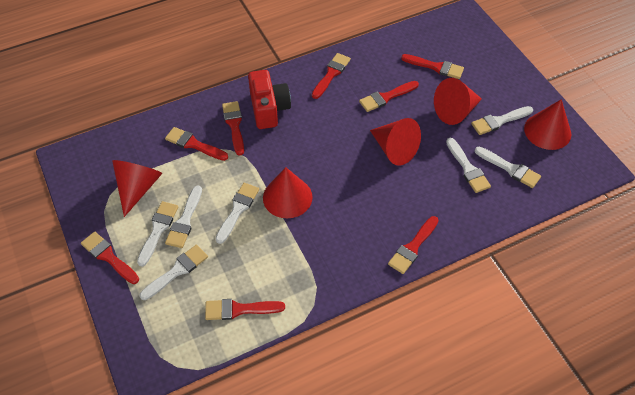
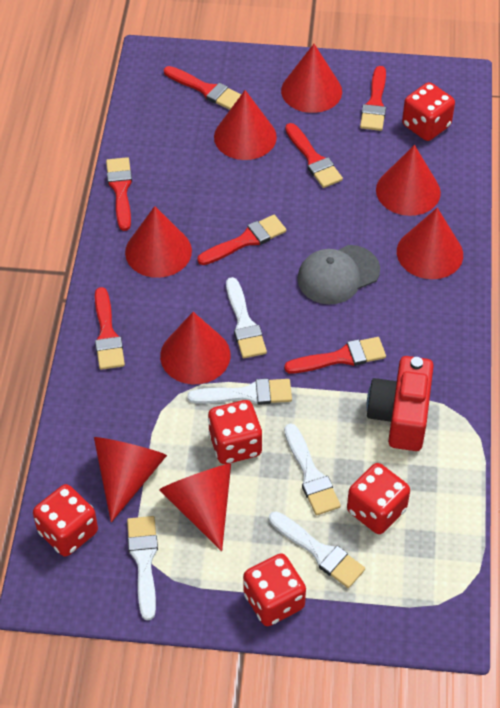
grey cap: none = 0 -> [297,245,380,304] = 1
red brush: [81,231,139,284] [165,127,228,161] [205,299,285,320] [222,101,244,156] [312,53,351,99] [359,81,419,112] [388,216,439,274] [401,54,464,79] = 8 -> [95,287,125,370] [106,157,132,231] [164,66,241,110] [197,215,286,265] [284,337,386,373] [285,123,343,188] [360,66,386,131] = 7
red cone: [112,160,162,217] [263,167,313,218] [370,118,421,166] [434,78,482,125] [524,99,571,150] = 5 -> [94,437,167,522] [125,206,192,278] [159,464,231,551] [160,312,231,384] [214,90,277,160] [281,44,342,113] [376,145,441,216] [397,208,463,279] = 8
red dice: none = 0 -> [33,484,98,557] [208,400,262,464] [243,553,306,626] [347,463,410,534] [402,82,455,141] = 5
white brush: [137,201,178,267] [140,245,208,300] [165,185,202,248] [216,183,259,244] [446,138,491,193] [471,106,533,135] [475,147,541,188] = 7 -> [127,516,158,620] [188,378,292,405] [226,277,267,358] [269,511,365,588] [284,423,341,515] = 5

